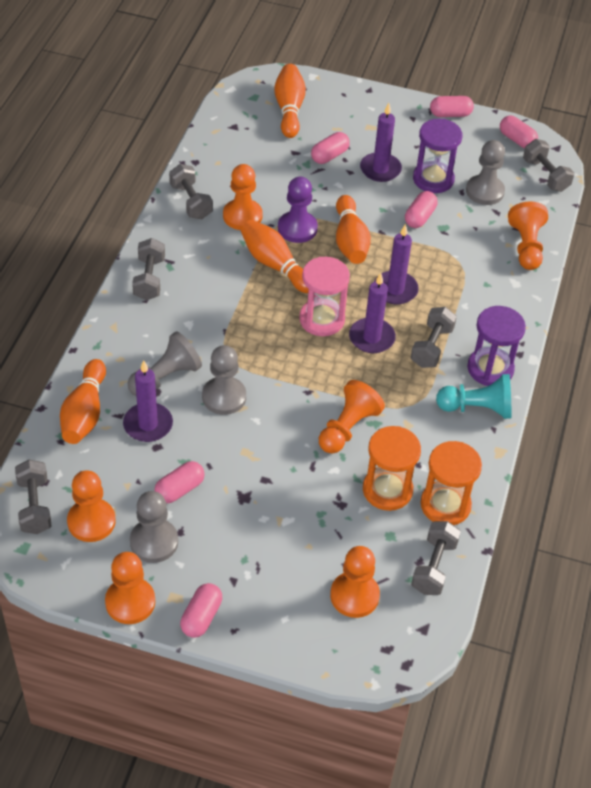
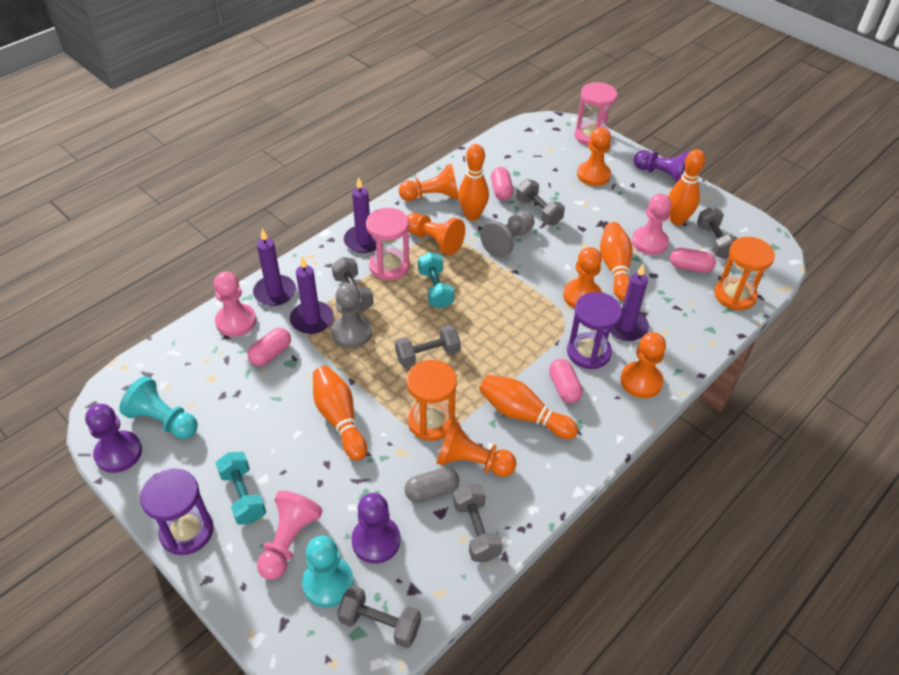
grey capsule: none = 0 -> [405,467,459,503] = 1
grey pawn: [128,331,202,396] [130,491,178,563] [202,345,246,415] [466,140,505,205] = 4 -> [331,283,372,349] [480,211,534,258] = 2
orange bowling pin: [60,359,106,444] [241,220,309,293] [274,64,306,138] [336,195,371,264] = 4 -> [313,366,367,461] [458,144,489,221] [479,375,578,439] [600,222,633,301] [668,149,705,225] = 5
pink capsule: [154,461,205,503] [180,583,222,638] [311,132,350,164] [405,191,438,228] [430,96,474,117] [500,116,538,148] = 6 -> [248,328,291,366] [491,167,513,200] [549,359,583,403] [670,248,716,273] = 4
pink hourglass: [299,257,350,336] = 1 -> [366,208,410,280] [575,82,618,146] = 2
pink pawn: none = 0 -> [214,272,256,337] [257,491,323,580] [632,194,671,255] = 3
purple pawn: [278,177,318,243] = 1 -> [85,404,142,473] [351,493,401,564] [634,150,690,183] = 3
turquoise dumbbell: none = 0 -> [216,452,266,525] [418,252,454,309] = 2
turquoise pawn: [436,374,511,419] = 1 -> [119,376,198,439] [302,536,354,607] = 2

